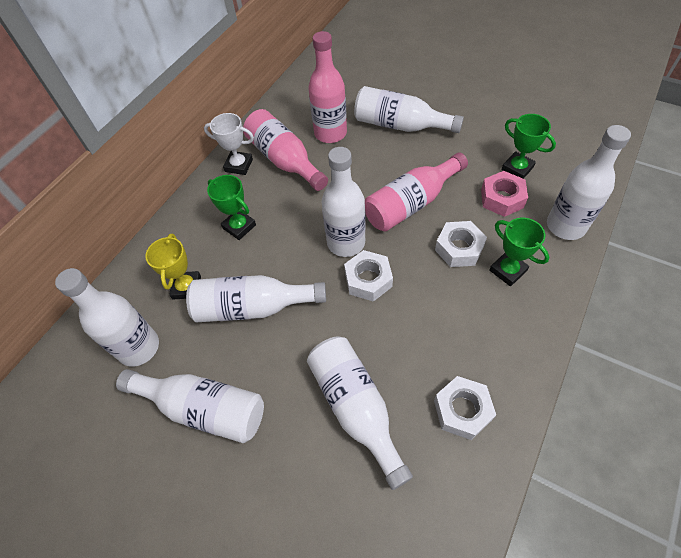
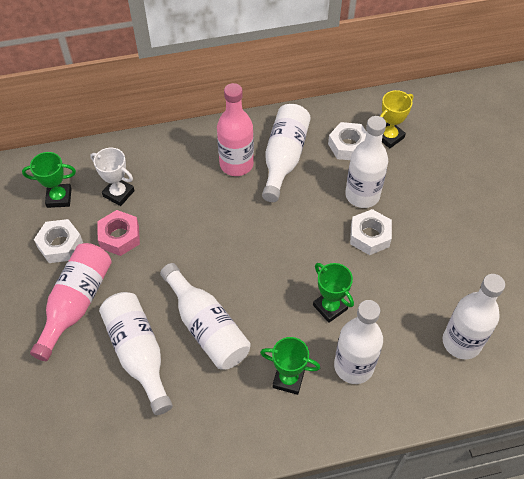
pink bottle: [243,109,328,191] [308,31,347,143] [365,152,468,231] = 3 -> [30,243,112,361] [217,83,254,176] = 2
white bottle: [55,268,159,367] [116,369,264,443] [186,275,326,322] [307,337,413,490] [322,147,366,257] [354,86,464,133] [547,125,631,240] = 7 -> [99,292,173,415] [160,263,251,370] [262,104,311,202] [334,300,383,384] [345,116,388,208] [443,274,505,359] = 6

